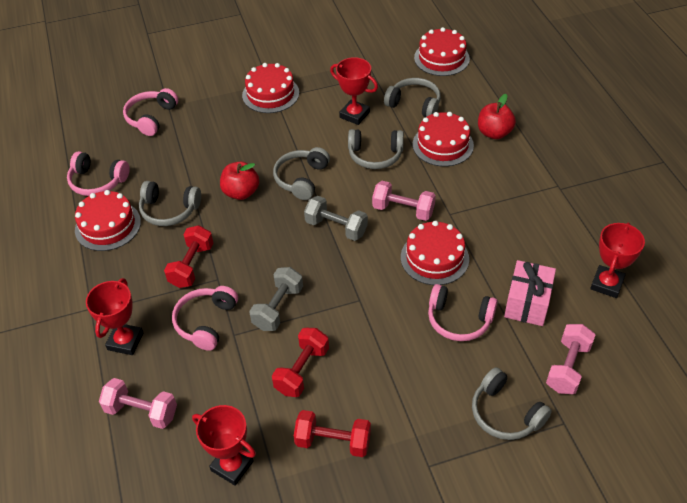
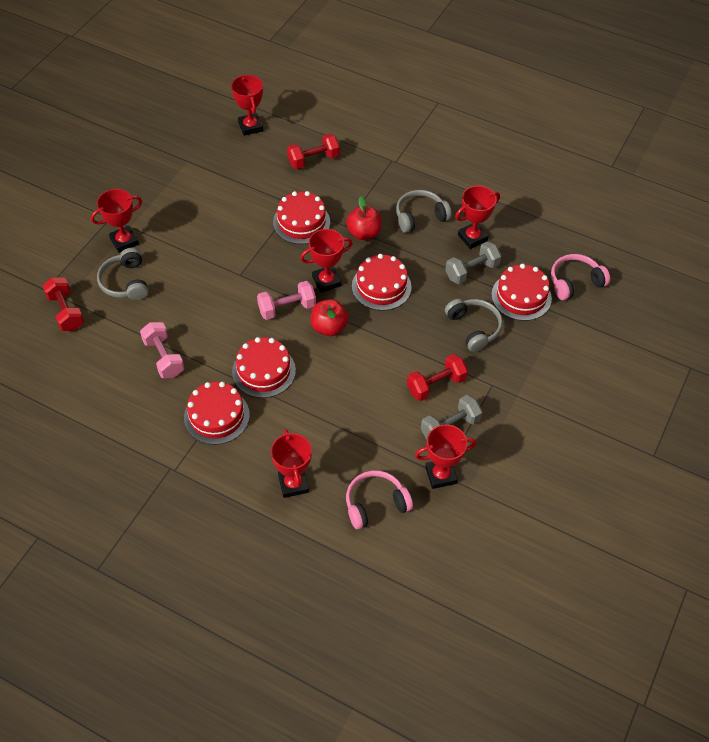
grey headphones: [139,181,201,226] [273,147,330,200] [348,129,404,169] [384,78,441,117] [472,367,552,440] = 5 -> [97,248,148,300] [396,190,452,233] [445,299,503,352] = 3
pink dumbbell: [99,378,177,429] [372,181,436,221] [546,324,596,394] = 3 -> [140,322,184,378] [257,281,316,320] = 2
pink gift: [504,260,556,326] = 1 -> none = 0
pink headphones: [67,151,130,196] [123,88,178,136] [172,286,238,351] [428,284,498,341] = 4 -> [346,471,413,529] [551,254,610,300] = 2
red trophy: [86,278,143,355] [192,405,256,486] [330,57,378,125] [590,222,645,298] = 4 -> [91,189,142,253] [231,75,263,136] [271,429,312,498] [300,229,353,293] [415,424,476,489] [455,186,500,249] = 6

